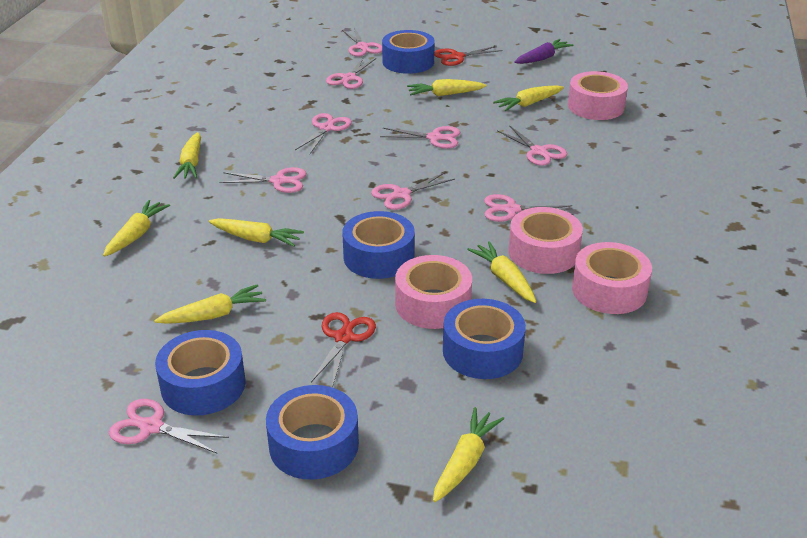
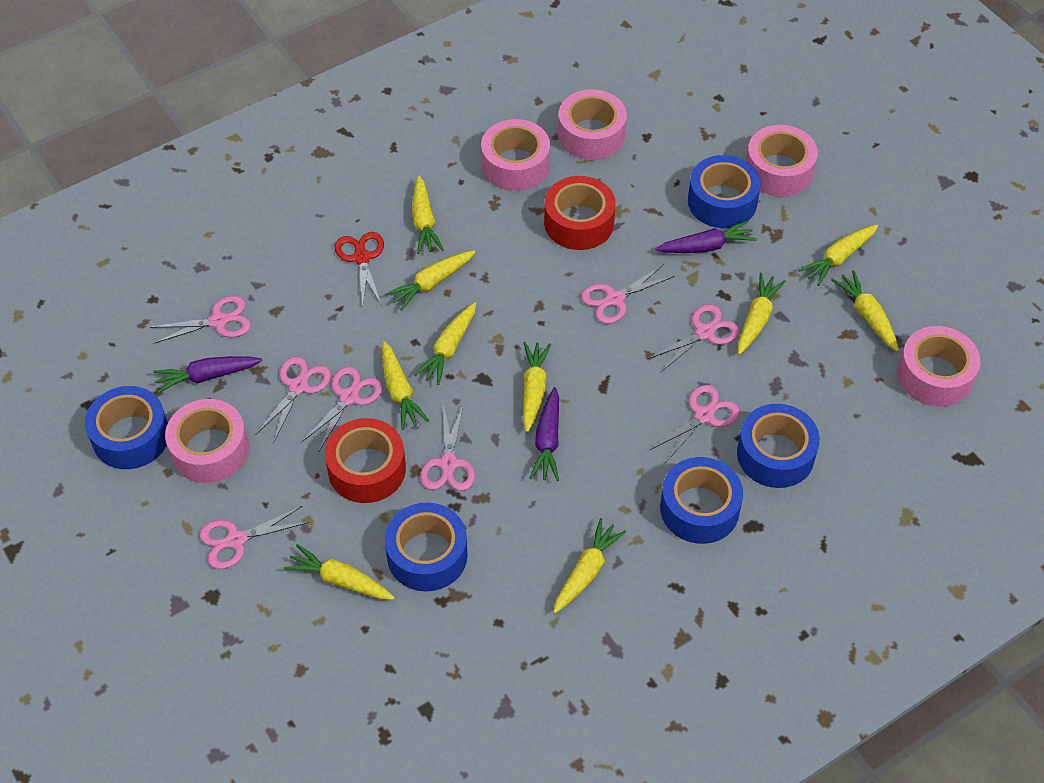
pink scissors: [109,399,229,453] [219,167,307,193] [295,113,352,154] [326,57,376,89] [342,27,382,56] [371,172,455,210] [380,126,460,149] [484,194,574,222] [497,125,567,166] = 9 -> [150,296,251,344] [199,506,309,569] [255,357,331,442] [302,367,383,451] [420,405,475,491] [581,264,675,324] [648,304,740,373] [650,385,739,463] = 8
pink tape: [395,255,472,329] [508,207,583,274] [568,71,628,120] [572,242,652,314] = 4 -> [165,399,249,483] [481,119,550,191] [558,90,627,160] [746,125,818,197] [897,326,980,407] = 5
purple carrot: [514,39,574,64] = 1 -> [153,356,262,393] [530,387,559,481] [655,221,757,253] = 3
red scissors: [311,312,376,388] [434,46,503,66] = 2 -> [335,232,384,309] = 1
red tape: none = 0 -> [325,418,406,503] [544,176,616,250] = 2
yellow carrot: [103,200,170,257] [154,284,266,324] [173,132,201,179] [209,218,304,247] [407,79,487,96] [433,407,504,502] [467,241,536,303] [493,85,564,111] = 8 -> [284,544,395,600] [382,341,429,430] [385,250,475,311] [412,176,444,254] [414,302,476,385] [523,342,551,432] [553,518,626,613] [738,273,786,355] [799,225,878,286] [831,270,899,352] = 10

